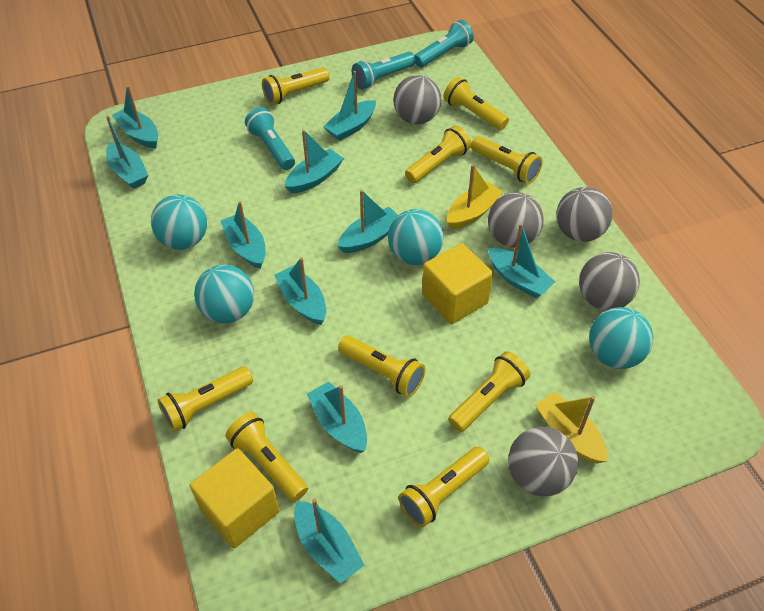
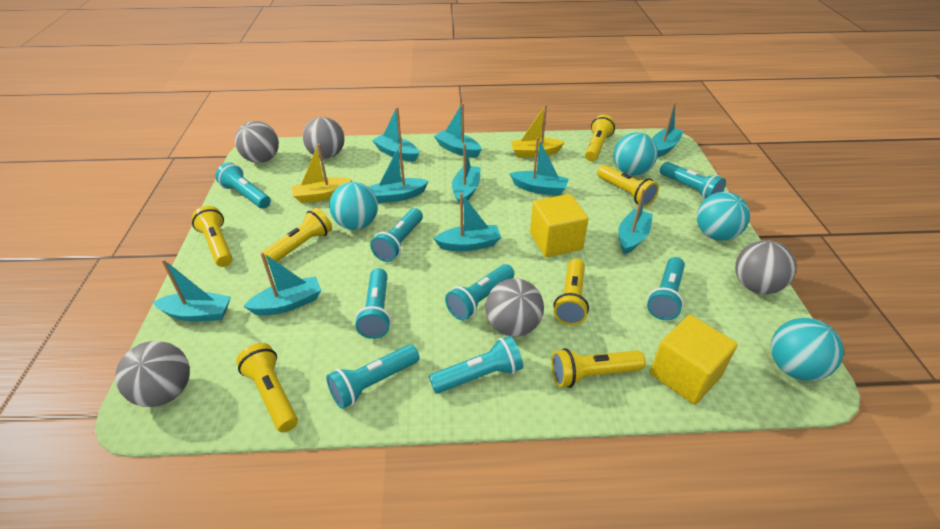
turquoise flashlight: [245,107,295,170] [352,52,416,89] [414,20,474,67] = 3 -> [215,162,271,209] [326,344,419,409] [355,268,391,339] [370,208,423,262] [429,336,523,394] [445,264,514,320] [647,257,685,320] [660,162,726,200] = 8
yellow flashlight: [158,367,253,432] [225,412,308,502] [262,67,330,105] [338,335,426,397] [399,447,489,527] [405,125,471,183] [443,77,509,130] [448,351,530,432] [471,136,543,184] = 9 -> [192,206,233,267] [236,343,298,432] [262,208,332,265] [551,348,645,388] [554,258,589,325] [585,115,615,161] [597,165,659,206] = 7

